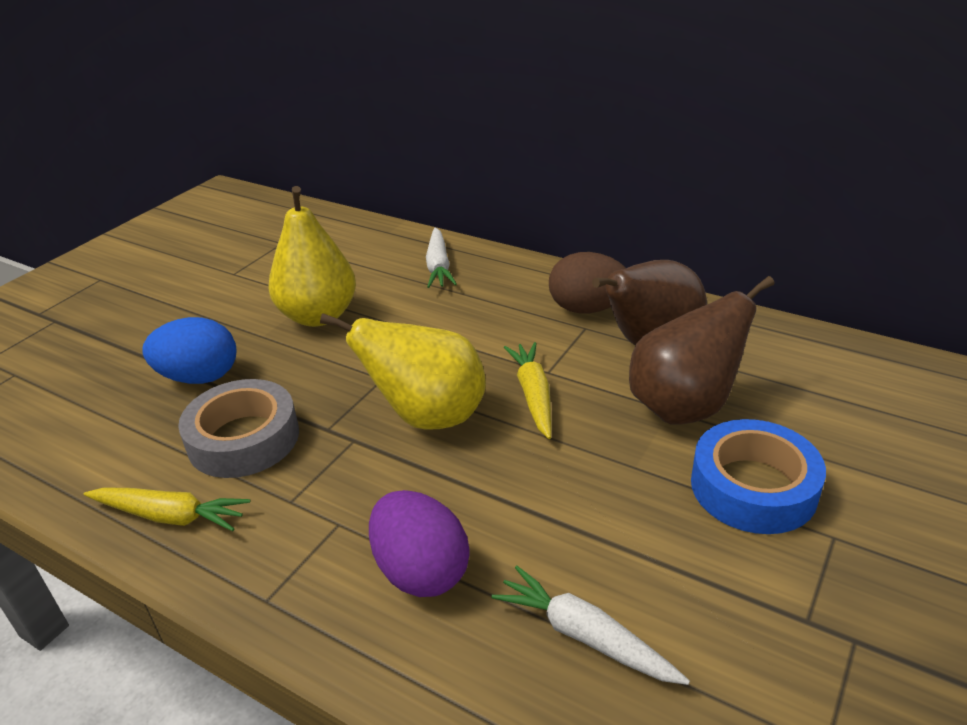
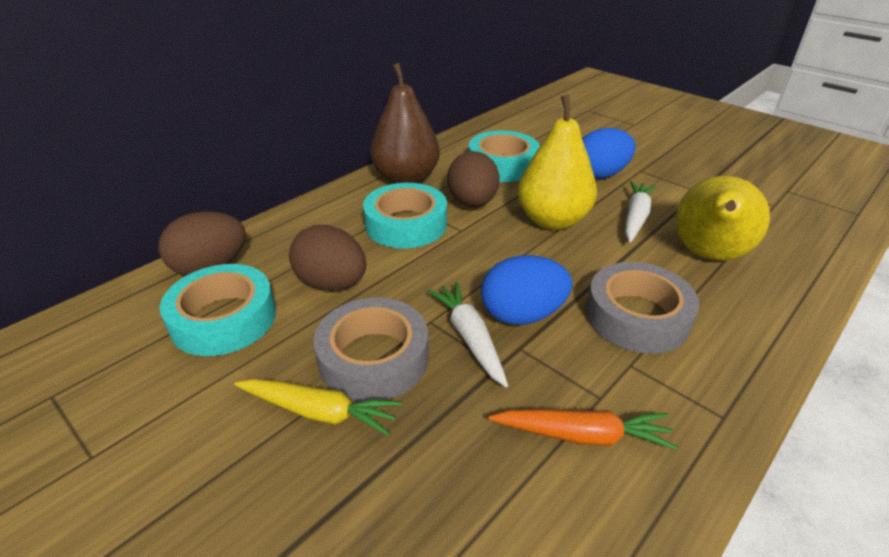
blue egg: [142,317,236,384] = 1 -> [481,255,573,325] [582,128,635,179] = 2
blue tape: [691,419,826,534] = 1 -> none = 0
brown egg: [549,252,626,313] = 1 -> [158,212,246,276] [289,225,366,290] [447,151,500,207] = 3
brown pear: [592,260,707,345] [629,276,775,424] = 2 -> [370,63,440,184] = 1
grey tape: [178,379,299,478] = 1 -> [314,298,429,402] [586,262,699,354] = 2
orange carrot: none = 0 -> [489,409,678,450] = 1
purple egg: [369,490,470,597] = 1 -> none = 0
turquoise tape: none = 0 -> [160,264,276,356] [363,183,447,249] [469,131,540,182] = 3
yellow carrot: [84,487,250,531] [504,342,552,439] = 2 -> [234,379,402,436] = 1

